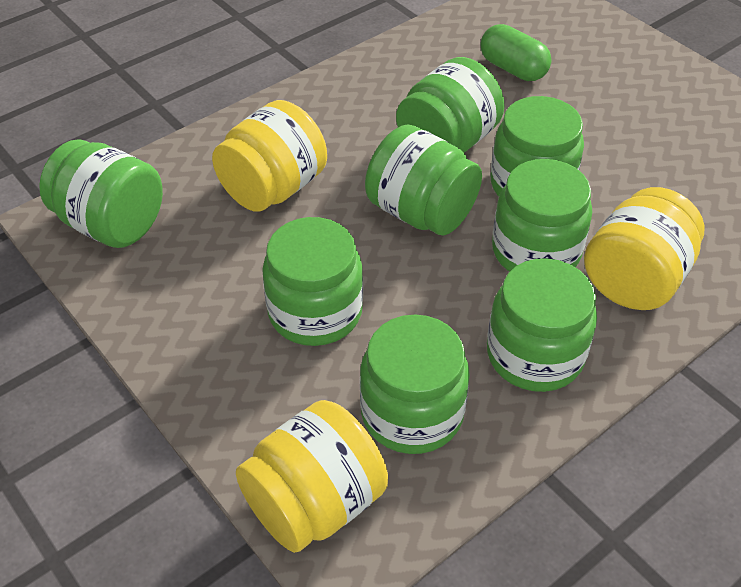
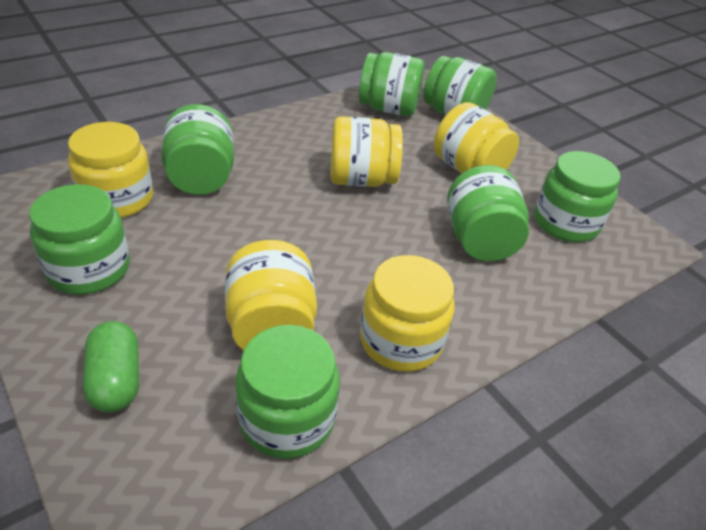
green jar: [39,139,163,248] [262,217,363,346] [360,315,470,454] [365,124,482,236] [396,57,505,153] [487,258,597,392] [491,96,584,196] [492,159,592,272] = 8 -> [29,184,130,294] [161,104,234,195] [235,325,340,459] [359,52,425,116] [424,56,497,115] [447,165,529,261] [534,151,621,242] = 7
yellow jar: [212,100,327,212] [236,400,388,553] [584,187,705,310] = 3 -> [68,122,153,218] [225,240,317,350] [330,117,403,187] [360,255,455,372] [434,102,519,173] = 5

